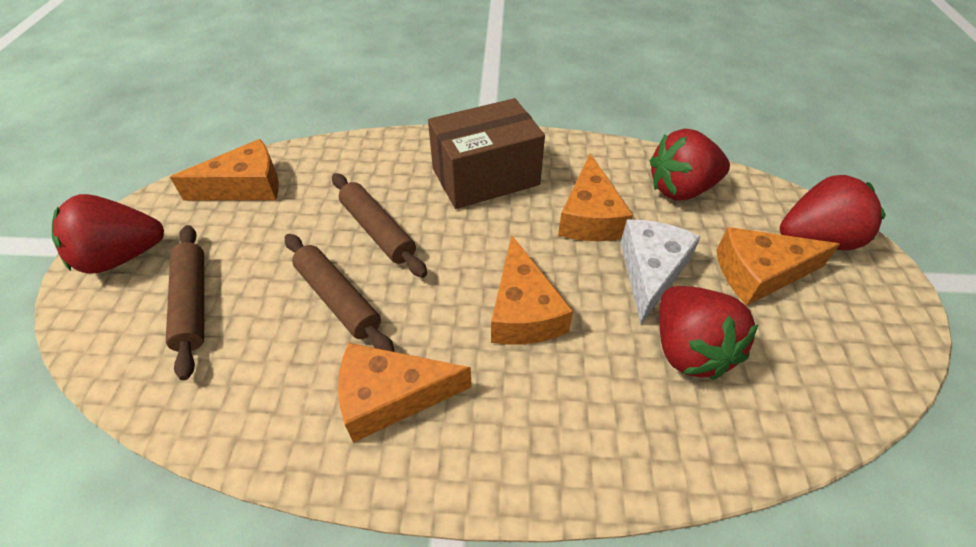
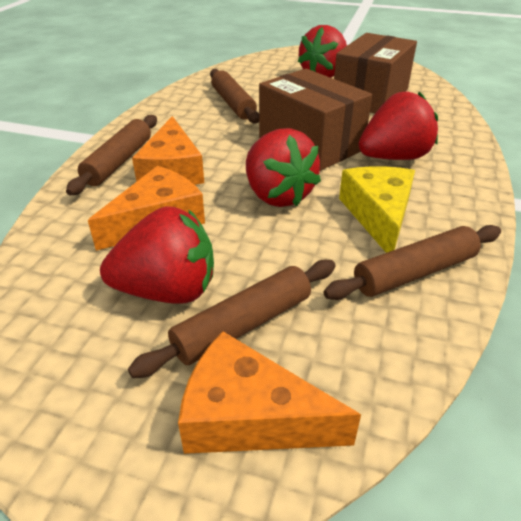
brown box: [428,98,545,209] = 1 -> [259,69,372,171] [334,33,417,113] = 2
brown rolling pin: [166,225,204,380] [285,234,395,352] [332,173,427,278] = 3 -> [66,115,157,195] [128,260,336,378] [210,69,259,123] [323,225,501,300] = 4
orange cheese: [170,139,279,200] [338,343,472,443] [491,236,573,345] [558,153,633,241] [716,227,840,305] = 5 -> [88,166,205,251] [132,116,204,185] [178,331,361,454] = 3
white cheese: [621,219,701,324] = 1 -> none = 0
yellow cheese: none = 0 -> [339,166,415,253] = 1

